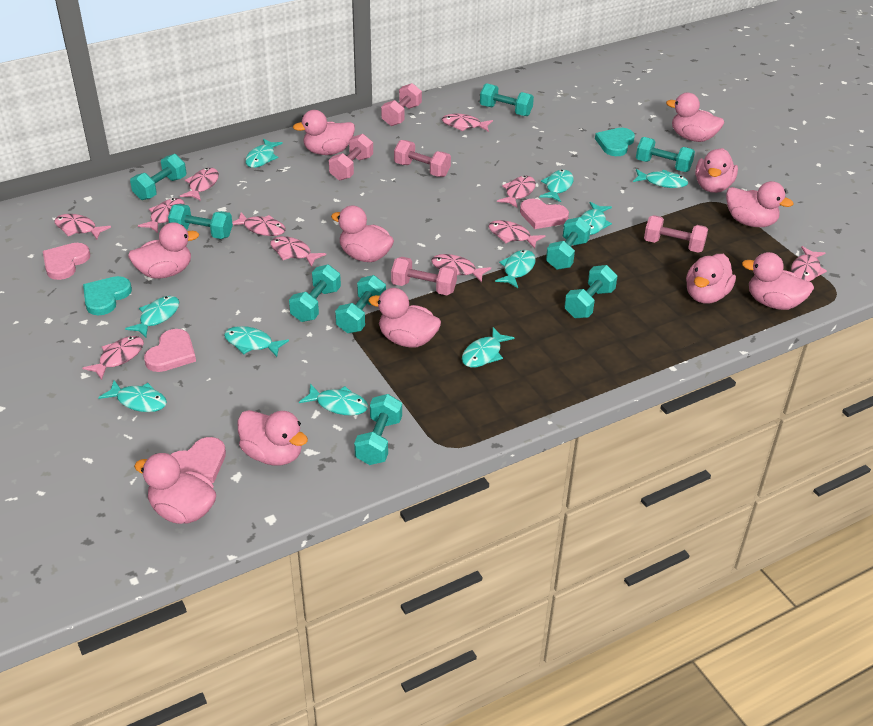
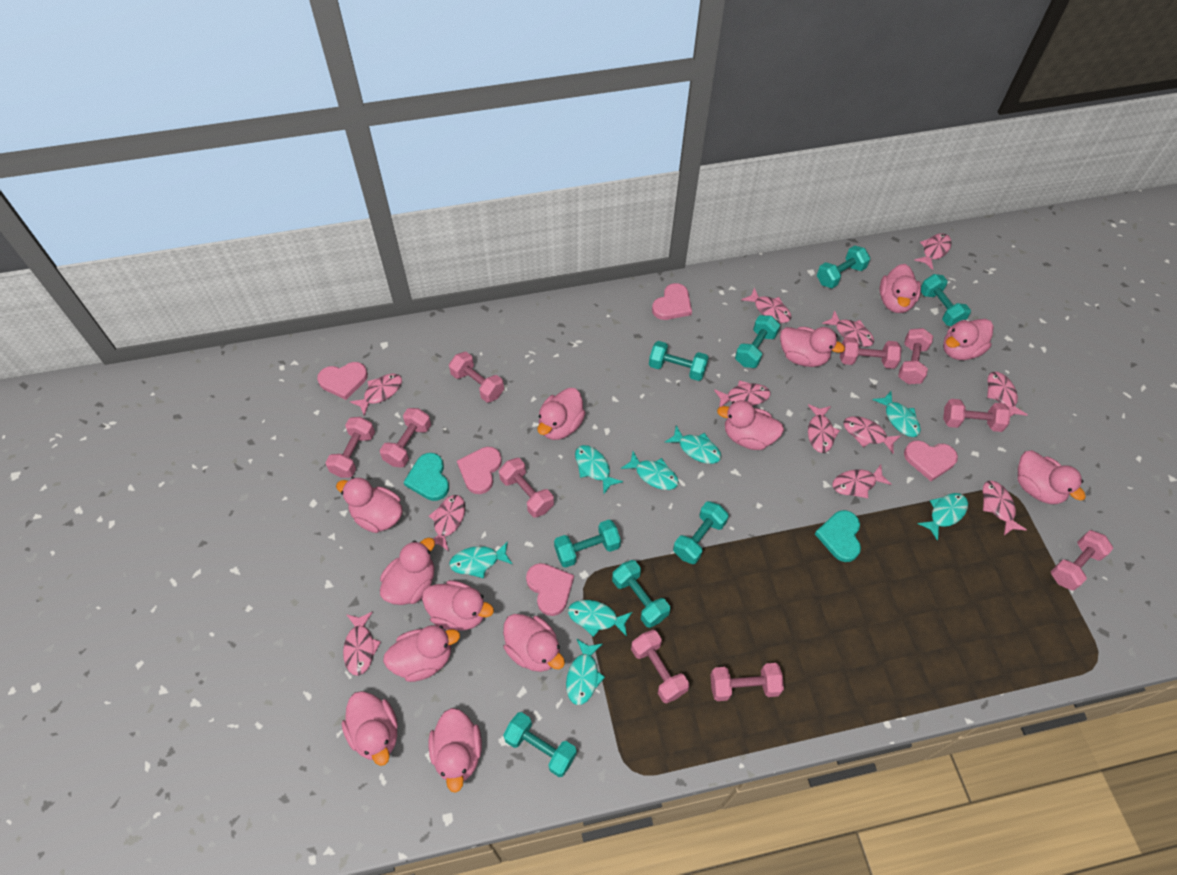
pink duck: [128,222,199,279] [134,453,216,524] [238,410,308,466] [293,110,355,155] [331,206,394,262] [369,288,441,347] [666,93,724,142] [686,254,736,304] [695,148,738,193] [726,181,793,227] [742,252,814,310] = 11 -> [336,477,402,533] [342,691,398,766] [380,538,435,605] [383,625,460,682] [422,580,494,631] [428,708,482,793] [503,614,565,672] [537,388,585,440] [717,400,784,450] [780,327,845,367] [880,264,921,313] [943,319,993,360] [1018,450,1086,504] = 13
pink dumbbell: [329,134,373,180] [381,83,422,126] [391,257,457,295] [394,140,451,177] [644,215,708,253] = 5 -> [325,417,375,478] [380,408,431,468] [449,352,504,403] [499,458,554,518] [631,630,689,704] [710,663,784,701] [840,337,902,369] [898,328,933,384] [943,399,1011,432] [1051,530,1113,590] = 10
pink fish: [54,214,111,239] [82,336,144,380] [138,198,185,233] [180,168,219,201] [232,212,286,236] [270,236,326,267] [431,254,491,282] [442,114,493,132] [488,220,545,249] [497,176,536,208] [791,246,827,281] = 11 -> [343,612,381,676] [350,374,402,415] [429,495,465,551] [714,380,770,407] [742,287,791,323] [808,404,840,453] [822,310,874,347] [832,465,891,498] [844,416,901,454] [914,233,952,270] [983,481,1027,535] [987,372,1027,417] = 12
pink heart: [43,243,90,280] [144,329,196,372] [170,437,226,483] [520,198,569,229] = 4 -> [317,362,368,400] [457,447,502,494] [526,563,574,616] [652,283,692,320] [904,440,958,481] = 5
turquoise dumbbell: [130,154,186,200] [168,204,233,239] [289,265,341,322] [335,275,386,333] [354,394,402,465] [480,83,534,116] [546,217,591,270] [564,265,617,318] [636,137,695,172] = 9 -> [503,712,577,777] [554,520,621,568] [612,560,670,628] [649,341,709,381] [673,501,729,564] [735,315,780,368] [817,245,870,288] [921,274,971,326] = 8
turquoise fish: [98,380,167,412] [125,296,179,338] [224,326,289,357] [245,138,283,168] [299,384,368,416] [462,327,514,368] [495,250,536,288] [539,170,574,202] [580,202,612,235] [633,169,688,188] = 10 -> [449,541,512,578] [566,639,605,705] [568,600,632,637] [575,445,623,494] [621,451,679,490] [664,426,721,464] [873,391,921,437] [918,493,968,541] = 8

